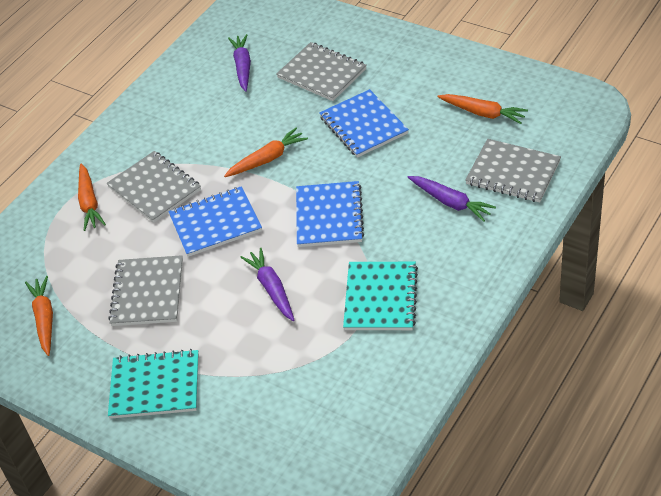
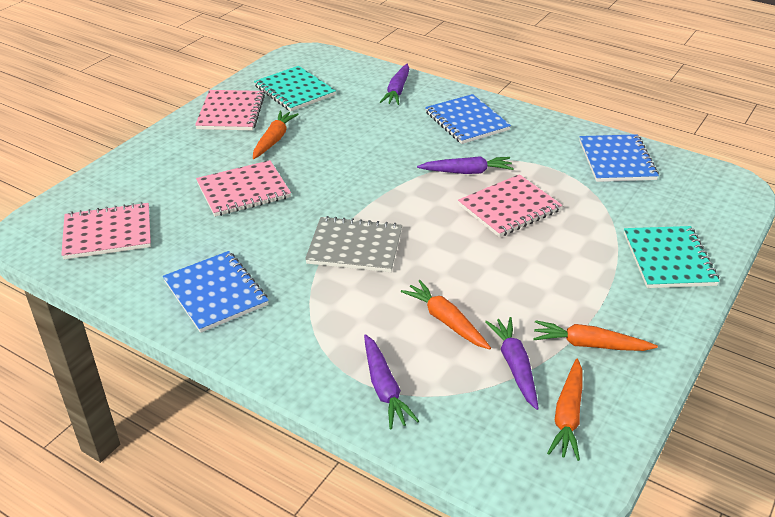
grey notebook: [107,151,201,223] [108,255,183,326] [276,42,367,101] [465,139,561,203] = 4 -> [305,216,402,272] = 1
pink notebook: none = 0 -> [61,202,151,259] [195,90,265,130] [196,160,291,217] [458,174,562,237] = 4
purple carrot: [228,34,251,92] [240,248,294,321] [408,176,496,222] = 3 -> [364,334,419,430] [380,64,409,105] [417,156,514,174] [485,317,539,410] = 4

